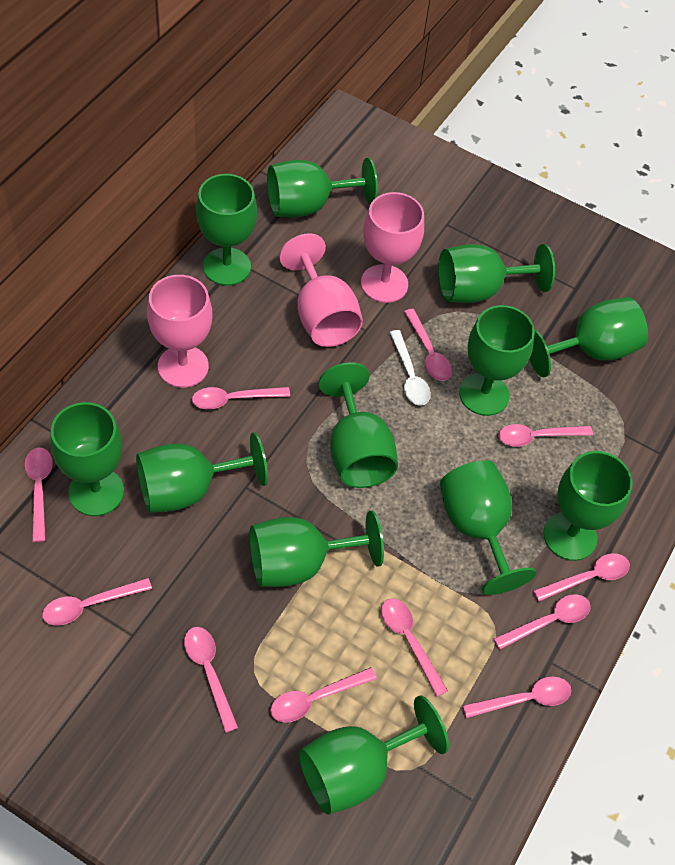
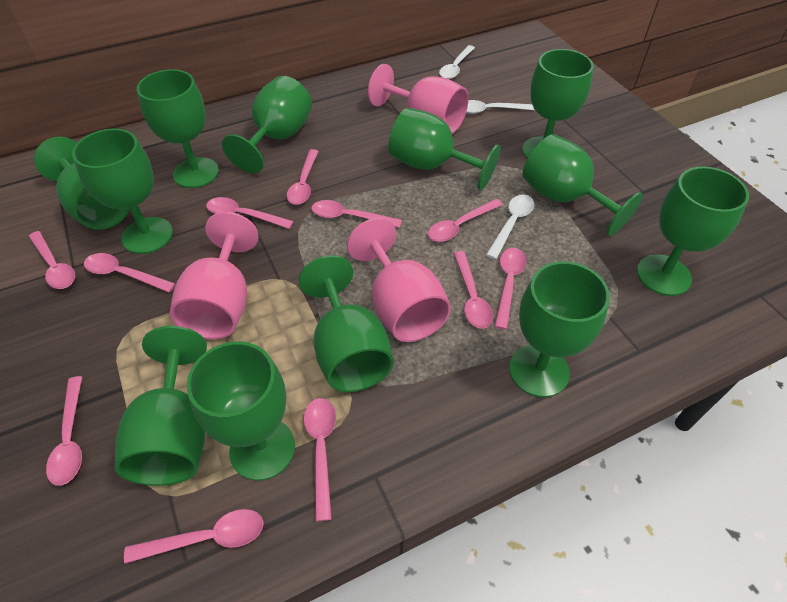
white spoon: [389,330,431,405] = 1 -> [439,45,475,79] [466,100,535,114] [486,194,534,259] = 3

